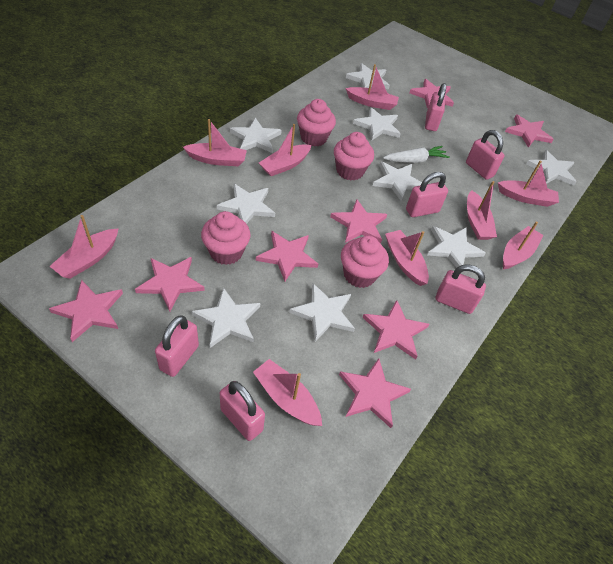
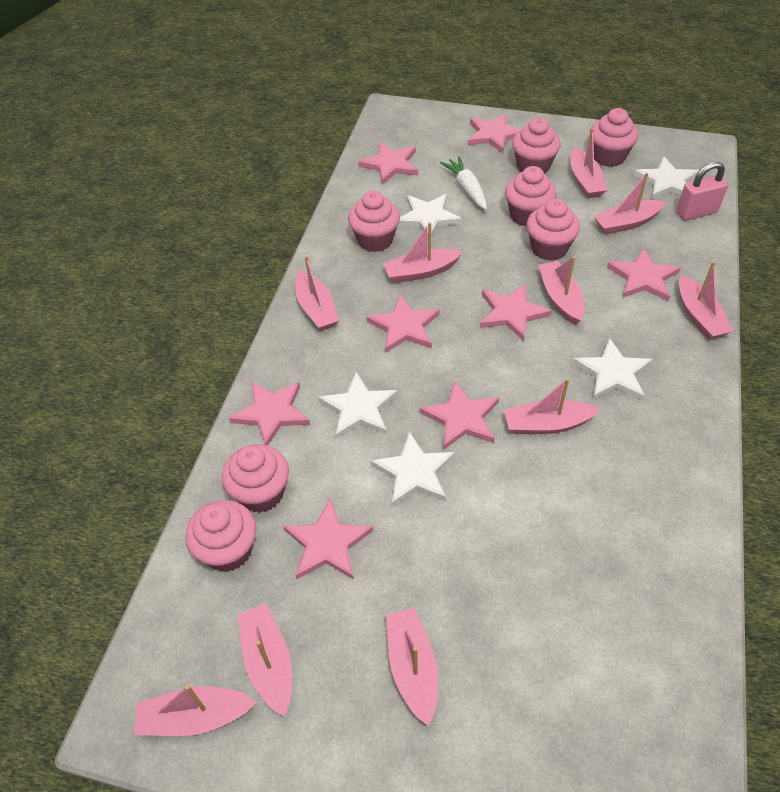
pink boat: [49,215,119,279] [183,119,247,166] [253,359,322,426] [259,124,311,176] [345,64,399,110] [385,230,429,286] [467,181,497,240] [498,160,559,207] [503,221,543,269] = 9 -> [134,685,256,736] [238,604,292,716] [295,256,339,331] [383,222,462,283] [386,608,438,726] [504,378,601,434] [538,256,584,325] [571,128,607,198] [594,172,666,235] [679,261,734,339] = 10
pink cupcake: [201,211,250,265] [297,99,336,147] [334,132,374,180] [341,236,389,288] = 4 -> [185,500,256,572] [222,444,289,513] [348,191,400,252] [505,166,556,226] [512,118,561,174] [526,199,580,261] [590,108,638,167] = 7
pink padlock: [155,315,199,377] [220,381,265,441] [406,172,448,217] [425,83,446,131] [436,264,486,314] [466,130,505,180] = 6 -> [676,162,728,221] = 1
white star: [192,287,260,348] [217,184,275,224] [230,118,282,153] [289,283,355,342] [346,63,390,89] [353,107,401,141] [373,162,422,201] [427,226,486,268] [527,150,576,186] = 9 -> [318,372,398,439] [371,432,455,507] [398,194,462,238] [573,338,653,401] [633,156,699,199] = 5

